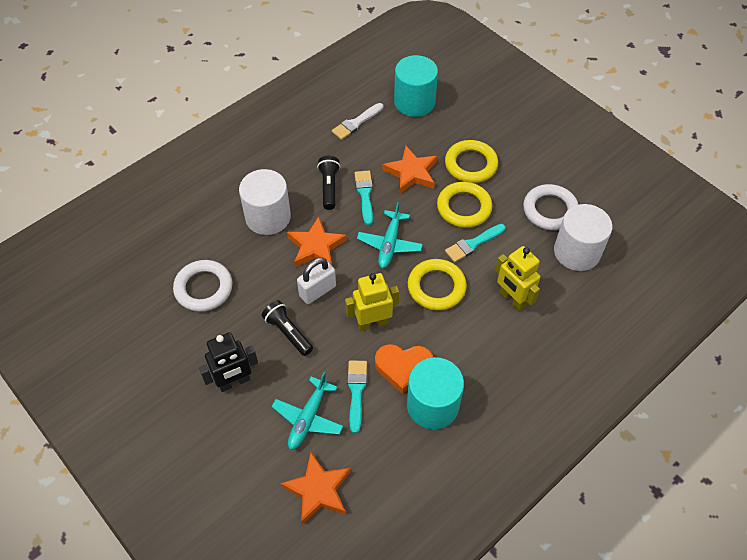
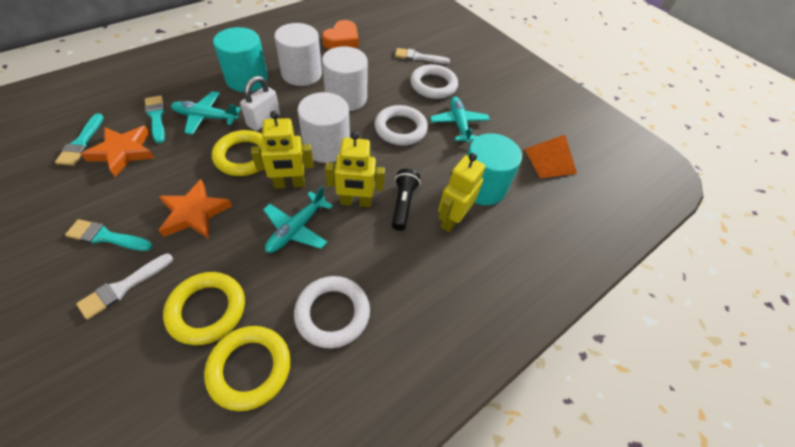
black flashlight: [262,300,313,356] [317,156,340,210] = 2 -> [392,169,420,231] = 1
black robot: [199,332,258,392] = 1 -> none = 0
orange pyramid: none = 0 -> [525,135,577,178] = 1
orange star: [280,452,351,525] [287,217,347,267] [382,146,437,193] = 3 -> [81,126,154,177] [159,179,232,239] = 2
turquoise plane: [272,372,343,450] [357,202,423,268] = 2 -> [171,91,241,135] [263,186,333,253] [430,97,490,143] = 3
white brush: [332,103,383,140] = 1 -> [76,254,173,320] [395,48,450,64] = 2
white cylinder: [239,169,291,235] [554,204,612,271] = 2 -> [274,23,322,86] [298,92,350,163] [322,47,368,111] = 3
white ring: [173,260,233,312] [523,184,579,231] = 2 -> [294,276,370,349] [374,105,428,145] [410,64,458,99] = 3
yellow robot: [345,273,399,331] [495,246,540,311] = 2 -> [251,111,314,188] [325,131,385,207] [438,153,485,232] = 3

